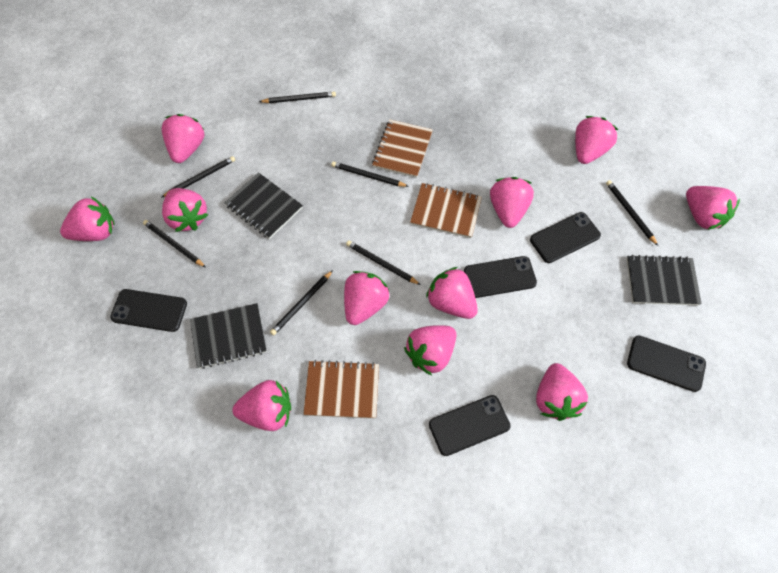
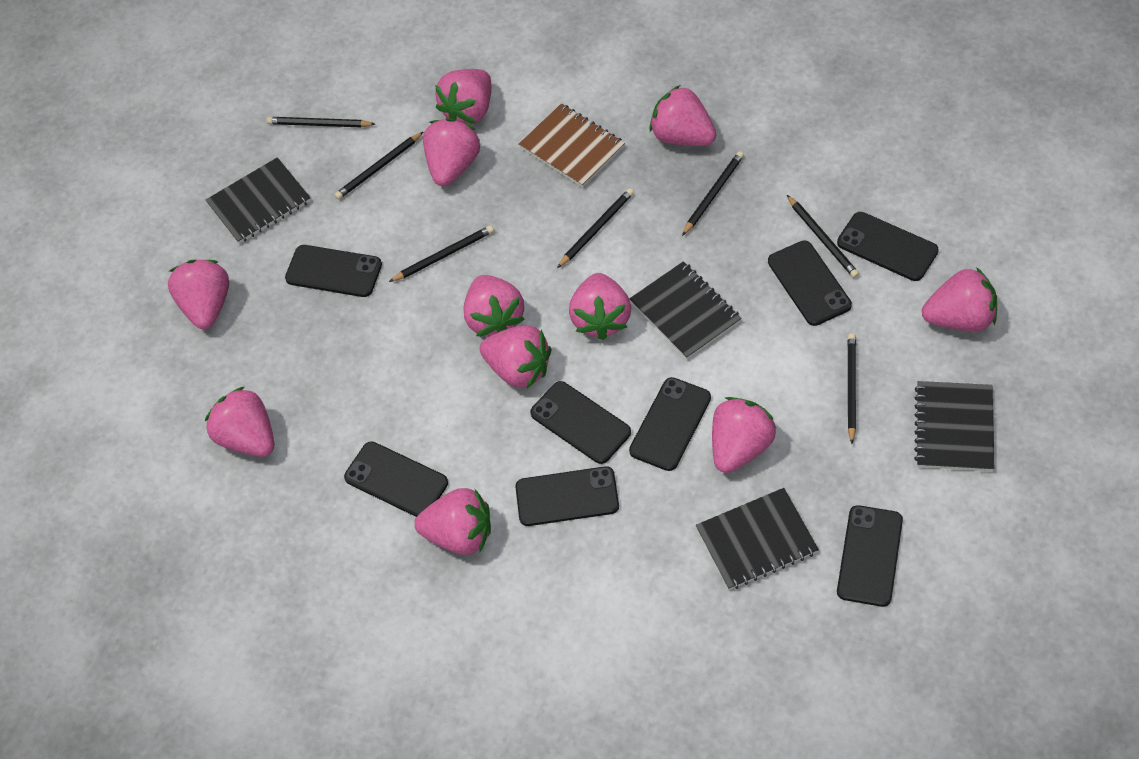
black notebook: [190,303,267,369] [225,172,303,239] [627,255,701,305] = 3 -> [206,157,311,244] [629,261,741,359] [696,488,819,590] [914,381,994,471] = 4
black phone: [110,289,187,332] [429,395,511,456] [464,256,537,298] [530,212,601,263] [627,335,706,392] = 5 -> [285,245,382,297] [344,442,448,517] [515,466,619,526] [530,381,631,464] [629,377,711,471] [768,240,852,326] [837,212,939,281] [837,505,903,607] = 8
brown notebook: [303,360,379,419] [372,119,433,178] [410,183,482,238] = 3 -> [519,104,625,187] = 1

